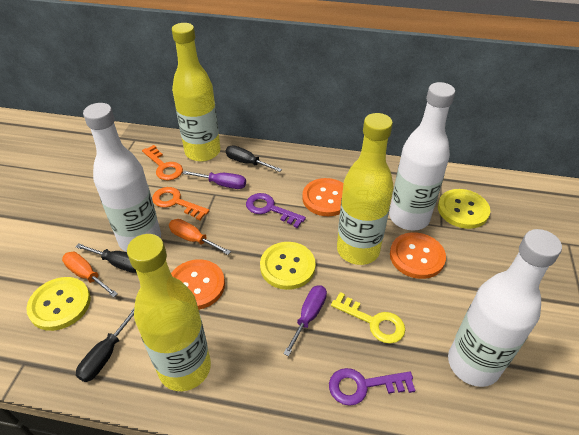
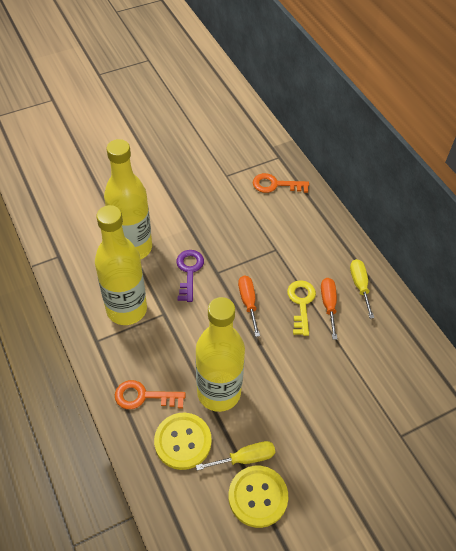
black screwdriver: [76,243,136,273] [76,308,134,382] [226,145,282,172] = 3 -> none = 0
orange button: [171,259,225,310] [302,178,344,216] [390,232,446,279] = 3 -> none = 0
purple key: [246,193,306,228] [329,368,415,406] = 2 -> [176,250,204,302] = 1
purple screwdriver: [182,171,246,189] [283,285,327,356] = 2 -> none = 0
white bottle: [83,103,161,252] [389,82,455,231] [448,229,562,387] = 3 -> none = 0
yellow button: [26,277,91,331] [260,242,316,290] [438,189,490,229] = 3 -> [154,413,212,470] [229,466,288,528] = 2
yellow screwdriver: none = 0 -> [196,441,275,471] [350,259,374,319] = 2

